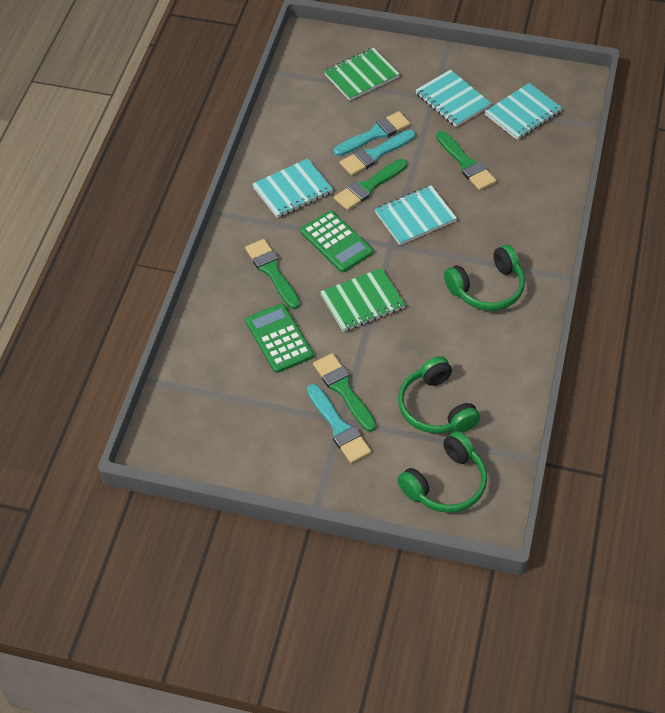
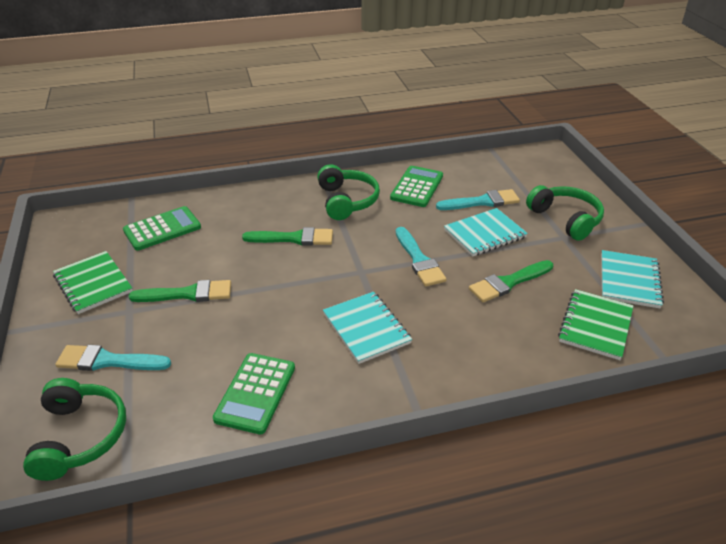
green brush: [245,239,300,309] [313,353,376,432] [334,159,407,210] [436,131,496,191] = 4 -> [128,280,231,302] [242,227,333,246] [469,260,553,302] = 3
green calculator: [245,304,314,373] [300,211,373,273] = 2 -> [123,206,201,251] [213,353,295,435] [390,166,443,207] = 3
turquoise notebook: [252,158,333,218] [375,185,457,245] [416,70,491,127] [485,83,562,140] = 4 -> [323,292,412,364] [444,208,528,256] [601,250,664,308] = 3

